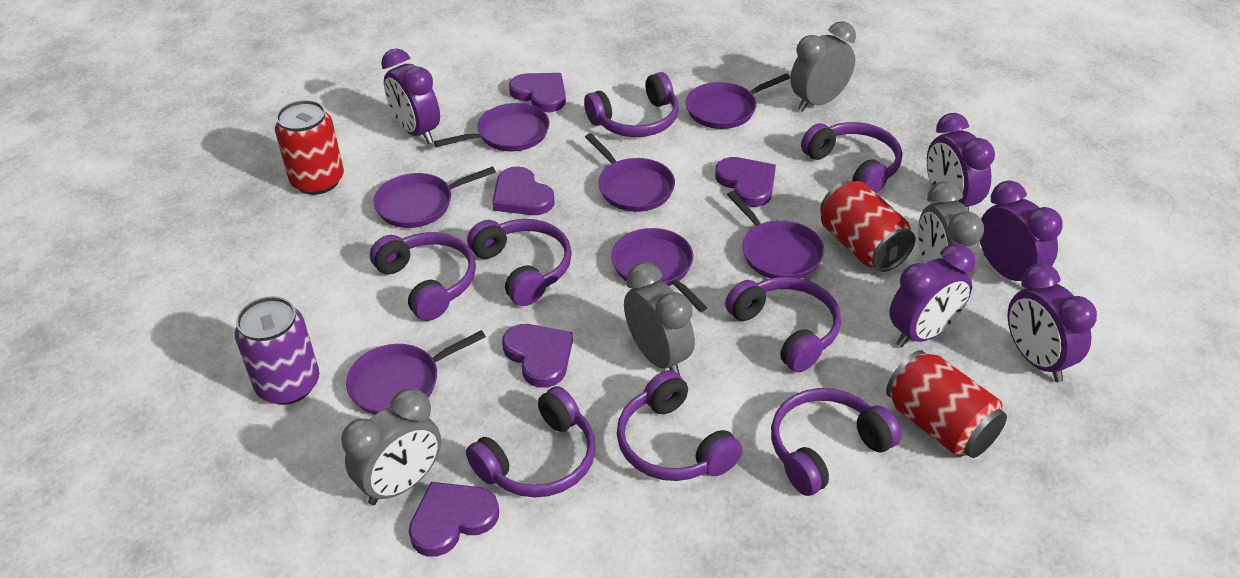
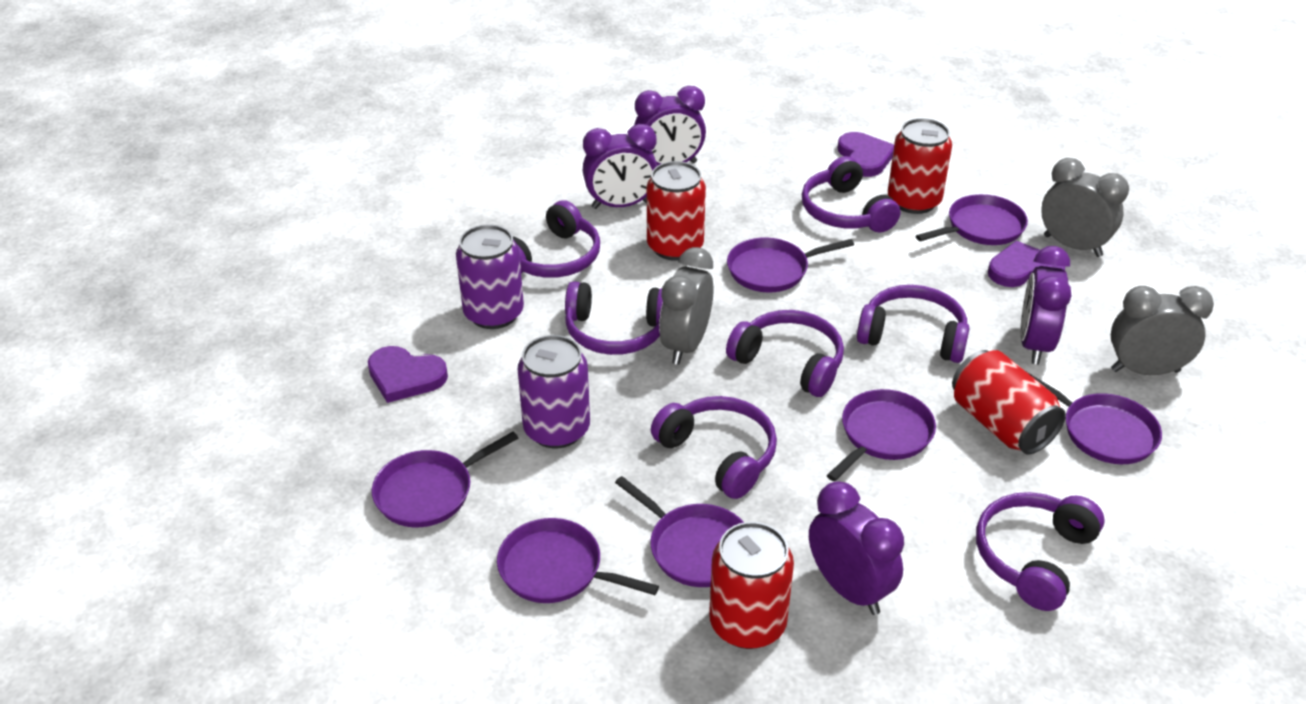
grey clock: [341,389,441,505] [624,262,695,375] [790,21,856,112] [918,181,984,278] = 4 -> [659,247,714,365] [1041,158,1129,257] [1111,286,1214,375] = 3
purple can: [235,296,319,405] = 1 -> [456,225,524,329] [517,335,590,448] = 2
purple clock: [381,48,440,144] [889,244,975,347] [927,113,995,210] [980,181,1062,281] [1008,263,1097,382] = 5 -> [583,124,657,209] [634,86,706,166] [809,481,904,615] [1020,246,1071,364] = 4
purple headphones: [370,232,476,321] [466,386,596,498] [467,219,572,306] [584,72,679,137] [617,370,742,481] [725,277,841,372] [771,388,901,496] [801,122,902,194] = 8 -> [513,200,600,278] [565,281,663,355] [651,396,777,499] [726,310,844,397] [802,156,900,233] [857,285,970,363] [976,492,1105,611] = 7
purple heart: [409,482,499,557] [492,166,554,215] [502,324,573,388] [509,73,566,112] [715,157,776,207] = 5 -> [368,346,448,403] [838,132,894,177] [988,241,1065,287] = 3
red can: [275,100,344,195] [820,181,915,272] [886,350,1007,458] = 3 -> [647,161,706,261] [709,522,794,649] [888,118,952,214] [952,350,1066,455] = 4

